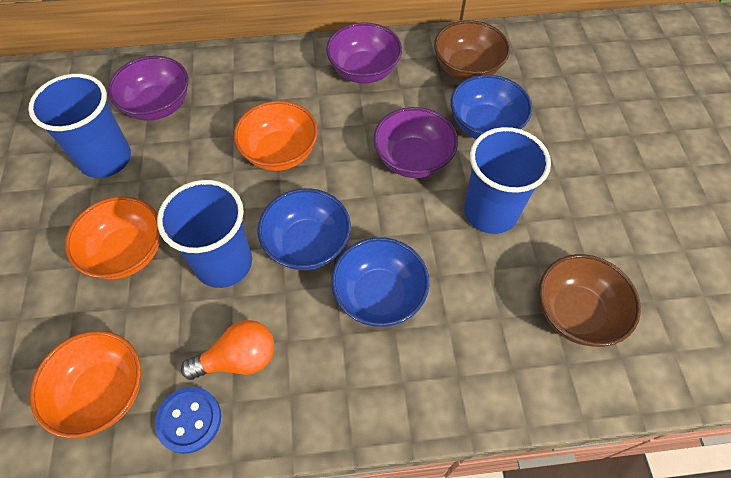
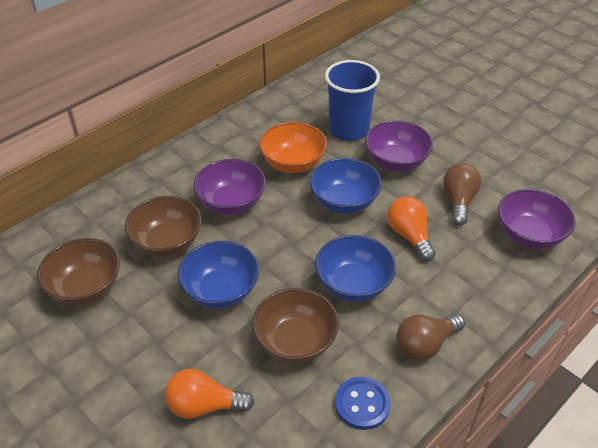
blue cup: [28,74,131,178] [157,180,252,288] [464,127,551,234] = 3 -> [325,60,380,141] = 1
brown bowl: [434,20,510,80] [539,254,641,347] = 2 -> [37,238,120,305] [125,196,202,257] [252,288,339,363] = 3
brown light bulb: none = 0 -> [396,314,465,361] [443,163,481,226] = 2
orange bowl: [30,331,141,438] [65,196,161,279] [234,101,318,171] = 3 -> [259,122,327,173] = 1
orange light bulb: [181,320,274,380] = 1 -> [165,369,254,419] [388,197,436,261] = 2

